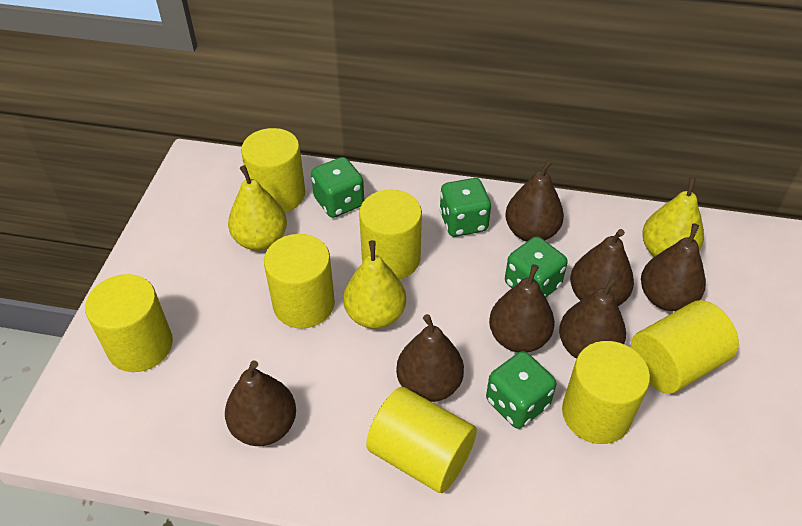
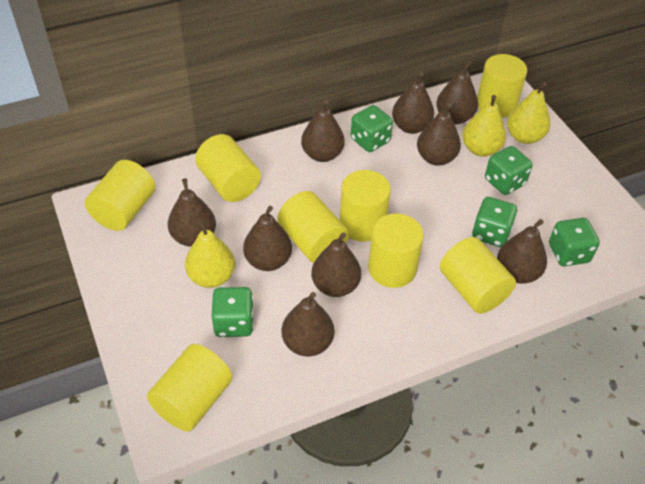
brown pear: [225,360,296,446] [396,314,464,402] [489,264,555,353] [505,159,564,242] [559,276,626,359] [570,229,634,306] [641,223,706,311] = 7 -> [168,178,216,247] [243,206,292,271] [282,292,334,356] [301,100,345,162] [311,232,361,297] [392,72,434,134] [417,103,461,166] [436,61,478,124] [497,219,547,284] = 9
green dice: [311,157,364,218] [439,178,491,237] [486,351,556,429] [505,236,568,297] = 4 -> [212,287,254,337] [351,105,393,152] [472,197,517,247] [485,146,532,195] [549,218,600,266] = 5
yellow cylinder: [85,274,173,372] [241,128,305,212] [264,234,335,328] [359,189,422,280] [366,387,477,493] [562,341,650,444] [631,300,739,394] = 7 -> [85,160,155,231] [147,344,233,432] [195,134,261,202] [278,191,349,263] [340,170,391,242] [368,214,424,288] [440,237,516,314] [477,54,527,118] = 8

